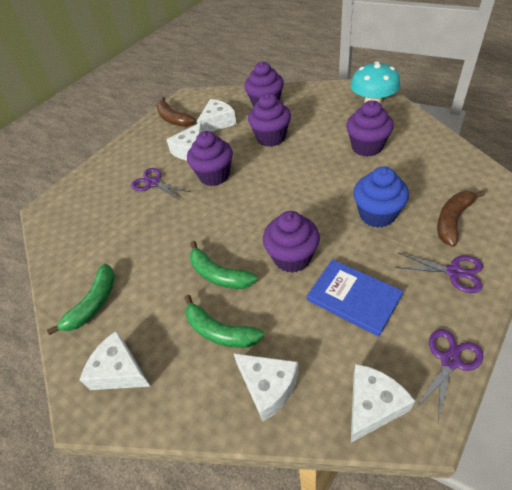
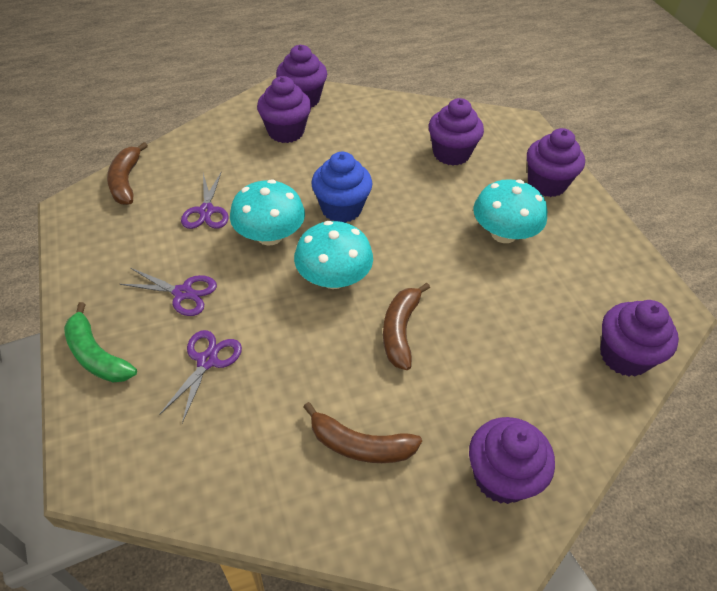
blue book: [307,259,403,336] = 1 -> none = 0
brown banana: [156,97,195,127] [437,190,485,247] = 2 -> [107,142,148,205] [303,402,422,463] [383,283,430,370] = 3
green banana: [47,264,115,335] [185,295,264,348] [190,241,257,289] = 3 -> [64,302,137,382] = 1
purple cupcake: [187,131,233,186] [244,62,284,108] [248,93,291,147] [263,211,320,273] [346,100,394,157] = 5 -> [257,76,311,143] [276,45,327,107] [429,98,484,166] [469,417,555,504] [527,128,585,197] [600,300,679,377] = 6
turquoise mushroom: [351,62,400,104] = 1 -> [230,179,305,246] [294,221,373,289] [473,179,547,243] = 3
white cheese: [80,331,151,390] [166,122,203,161] [197,99,237,132] [233,353,299,422] [351,364,415,443] = 5 -> none = 0

